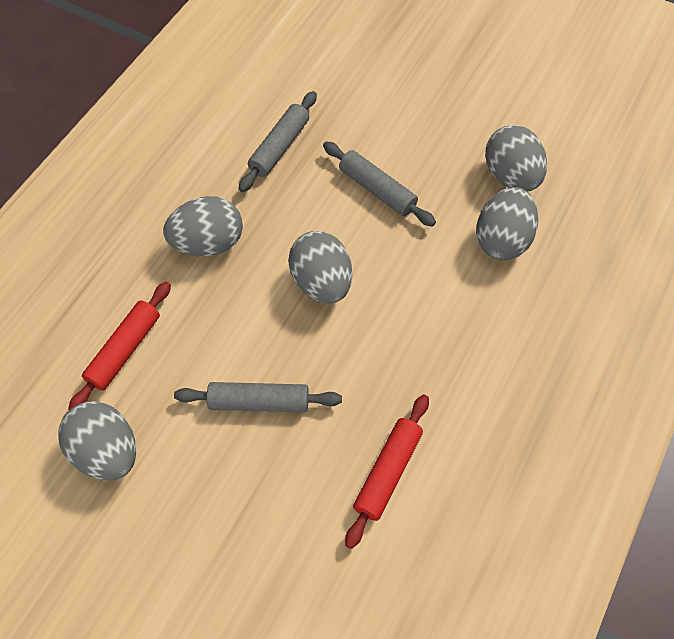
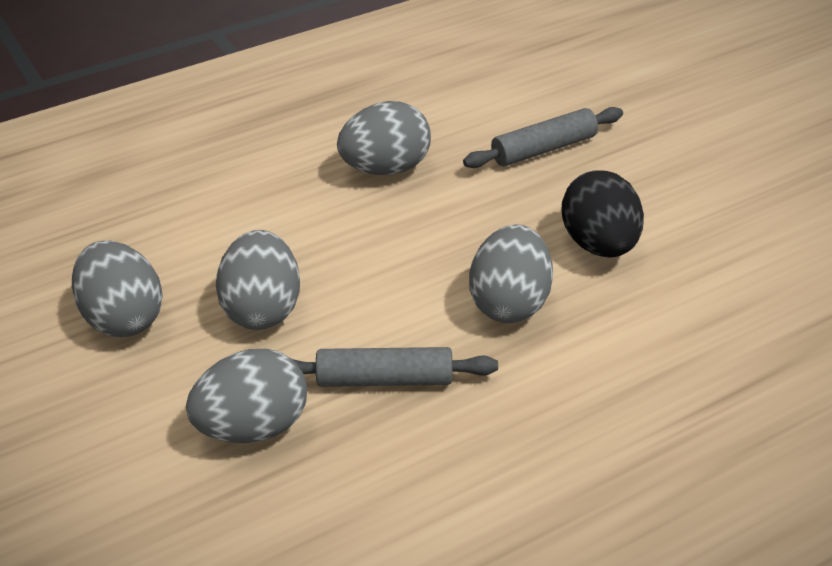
black egg: none = 0 -> [561,170,644,257] = 1
grey rolling pin: [174,382,342,412] [239,91,317,192] [323,141,436,227] = 3 -> [292,347,498,387] [463,107,623,168] = 2
red rolling pin: [68,282,171,410] [345,394,429,549] = 2 -> none = 0

